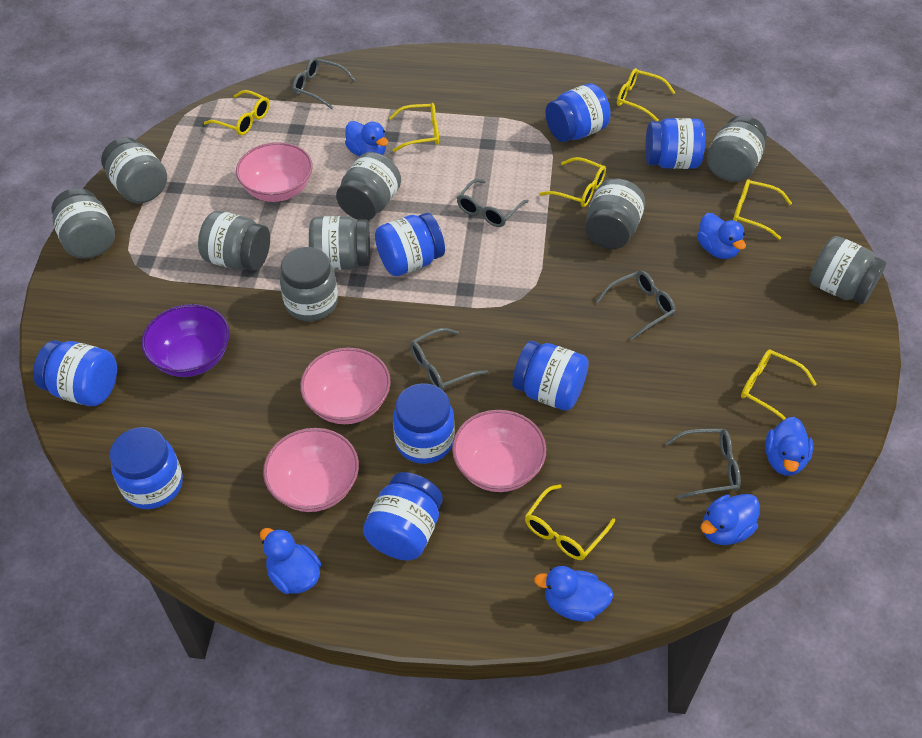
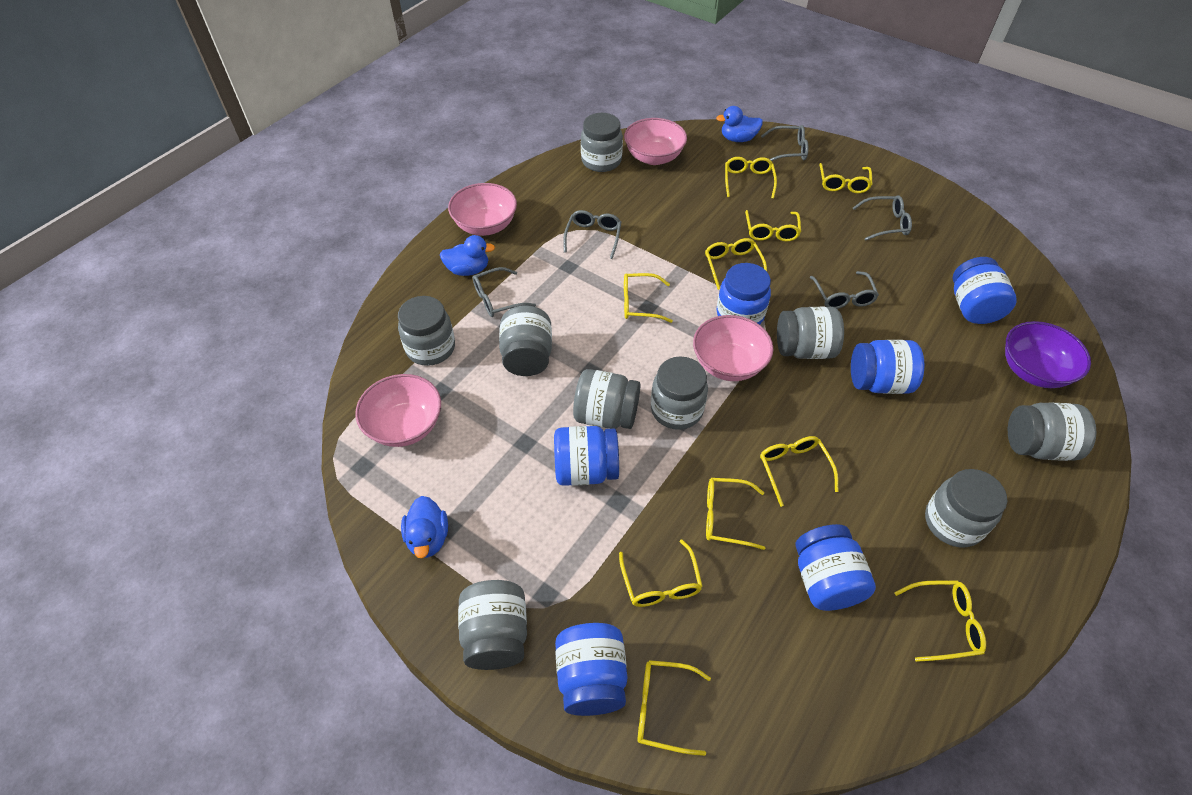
blue duck: [260,528,321,594] [345,121,388,157] [534,566,614,622] [697,213,746,259] [701,494,760,545] [765,417,813,476] = 6 -> [401,496,448,558] [440,235,495,276] [716,106,763,142] = 3
blue jar: [33,340,117,406] [110,427,183,509] [363,472,443,560] [375,213,445,276] [393,383,455,464] [512,341,589,411] [545,83,611,142] [645,118,705,169] = 8 -> [554,426,619,486] [555,623,628,716] [717,263,771,325] [795,524,876,611] [851,340,924,394] [953,257,1017,324] = 6
yellow glasses: [204,90,270,135] [389,103,439,152] [525,484,615,560] [539,157,606,207] [617,68,675,121] [733,179,792,240] [741,349,817,420] = 7 -> [619,539,703,607] [624,273,673,323] [637,660,711,756] [705,238,767,290] [706,478,765,550] [725,157,777,199] [745,210,801,241] [760,436,839,507] [819,163,872,193] [894,580,986,662] = 10

